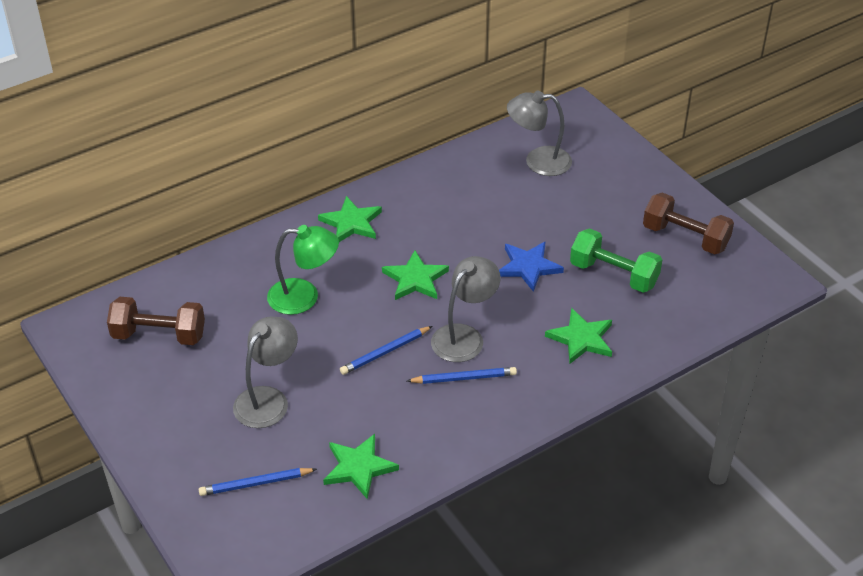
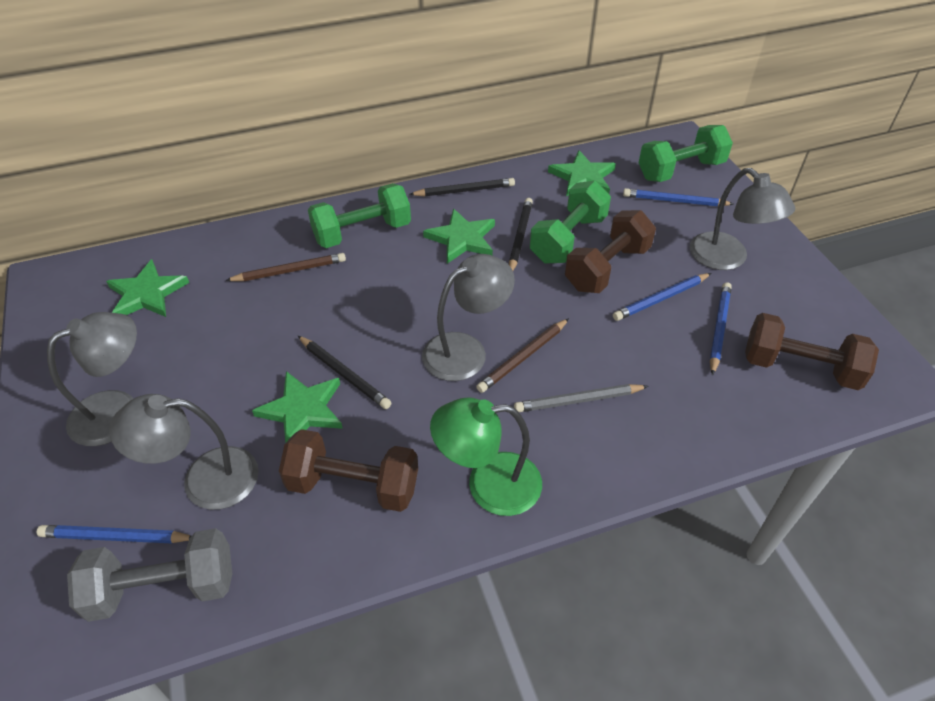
black pencil: none = 0 -> [298,336,391,409] [409,178,515,196] [509,198,533,271] = 3
blue pencil: [199,468,317,496] [340,326,432,375] [407,367,517,384] = 3 -> [37,525,191,544] [613,273,711,321] [623,188,734,206] [709,282,732,376] = 4
blue star: [499,241,564,292] = 1 -> none = 0
brown dumbbell: [107,297,205,345] [643,193,734,254] = 2 -> [279,429,418,512] [565,210,656,293] [745,313,879,390] = 3
brown pencil: none = 0 -> [225,253,346,281] [476,318,569,393] = 2
green dumbbell: [570,228,662,293] = 1 -> [308,183,411,248] [530,181,611,263] [639,125,733,182] = 3
grey dumbbell: none = 0 -> [67,528,232,622] = 1
grey lamp: [233,317,298,428] [431,256,501,362] [507,91,572,176] = 3 -> [47,312,137,446] [109,394,259,510] [422,254,515,381] [690,168,795,270] = 4
grey pencil: none = 0 -> [514,384,648,412] = 1

